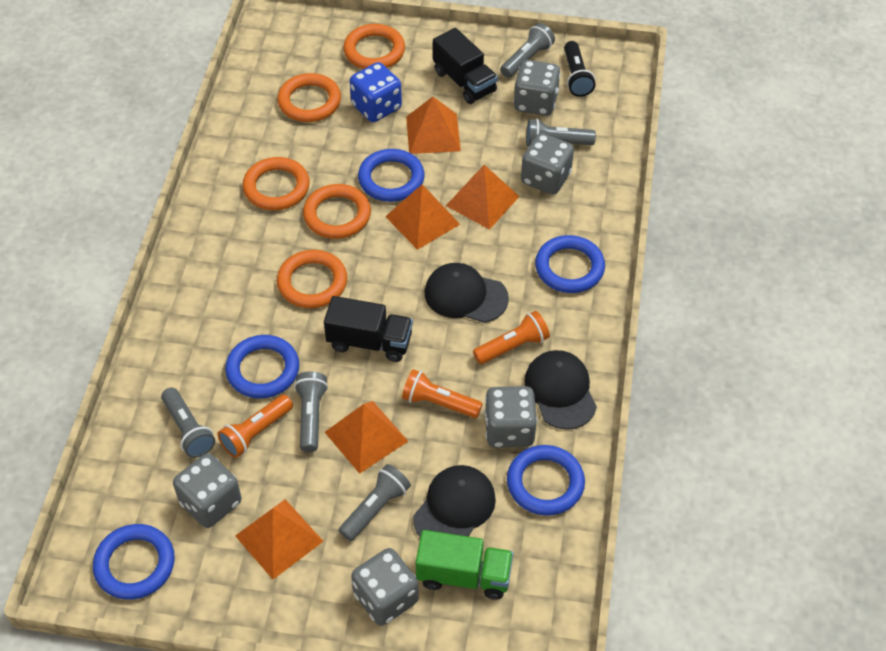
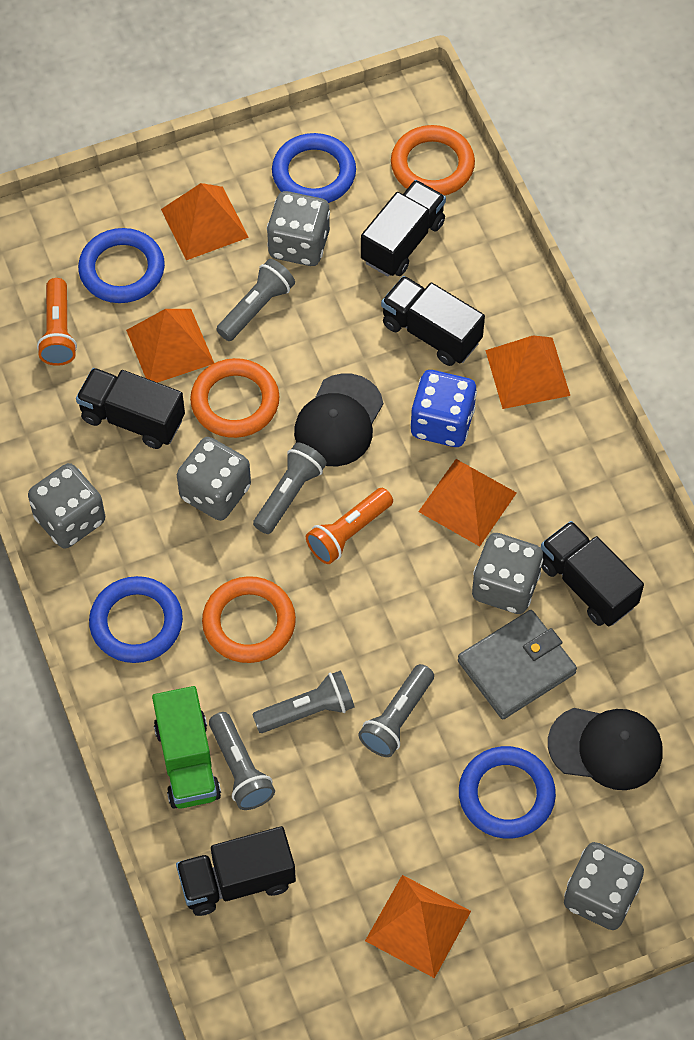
black cap: [413,465,496,537] [425,263,509,323] [524,350,597,430] = 3 -> [294,373,383,466] [548,708,663,790] = 2
black flashlight: [564,41,595,97] = 1 -> none = 0
black truck: [324,296,413,362] [433,28,498,104] = 2 -> [76,368,185,449] [176,826,296,916] [361,180,446,277] [381,276,485,366] [541,521,644,626] = 5
blue ring: [93,524,175,600] [225,335,299,399] [358,149,425,202] [507,445,585,516] [535,235,605,293] = 5 -> [78,228,165,303] [89,576,183,663] [272,133,356,203] [459,746,556,838] = 4
grey wallet: none = 0 -> [458,610,577,719] = 1
orange flashlight: [218,394,293,458] [402,369,483,418] [473,311,550,364] = 3 -> [37,278,77,366] [306,488,393,564] = 2
orange ring: [242,157,310,210] [277,73,341,122] [277,250,347,308] [303,184,371,239] [343,24,405,69] = 5 -> [190,358,280,438] [202,576,296,663] [391,125,475,196] = 3

